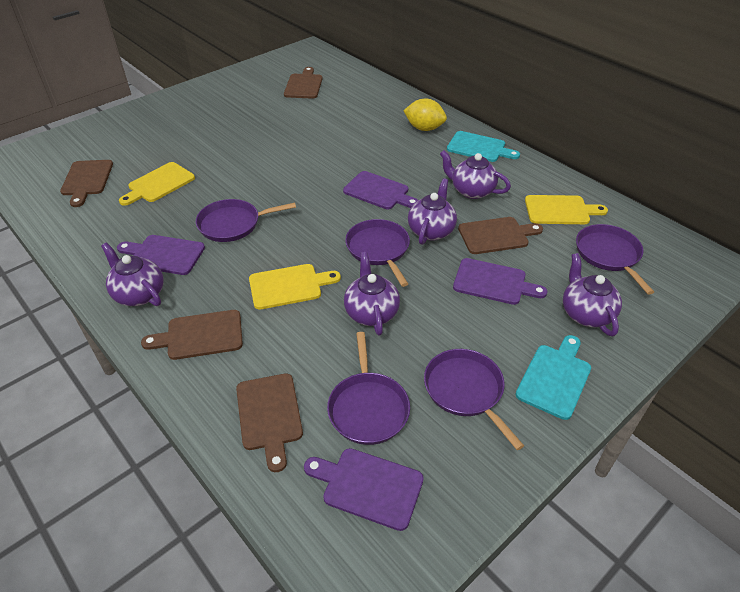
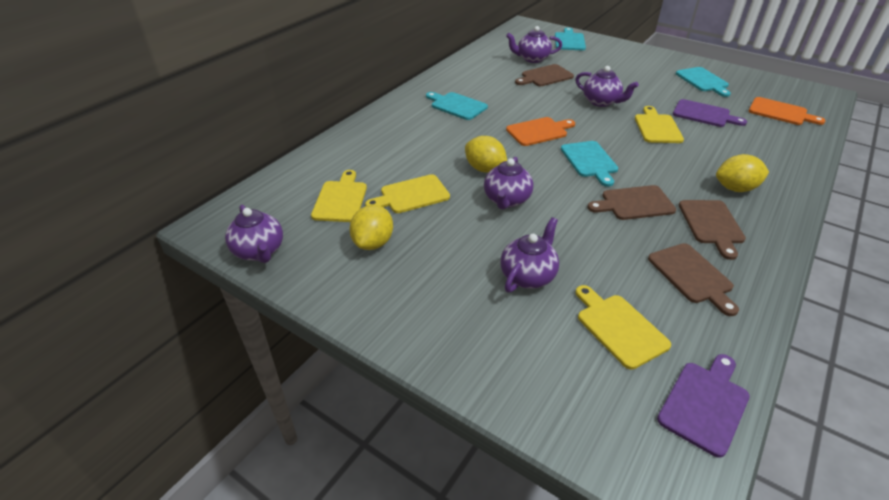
brown cutting board: [60,160,113,207] [141,310,243,360] [236,373,303,472] [284,67,322,99] [458,217,543,254] = 5 -> [515,64,574,86] [587,185,676,220] [648,243,739,316] [679,200,746,260] = 4
orange cutting board: none = 0 -> [506,117,575,146] [749,97,825,125] = 2
purple cutting board: [117,235,205,275] [304,448,424,531] [343,171,419,209] [453,258,547,305] = 4 -> [657,354,750,458] [673,99,747,127] = 2
purple pan: [196,199,296,242] [327,332,410,445] [345,219,410,287] [424,349,524,450] [576,224,654,295] = 5 -> none = 0
turquoise cutting board: [447,131,520,162] [515,335,591,420] = 2 -> [426,92,488,120] [555,27,586,50] [561,141,618,187] [676,67,731,97] = 4
yellow cutting board: [119,162,195,206] [249,264,341,309] [525,195,608,224] = 3 -> [311,170,367,222] [365,174,450,213] [575,285,671,370] [635,106,684,143] = 4
yellow lemon: [403,98,447,131] = 1 -> [349,205,393,250] [465,136,507,173] [716,154,769,192] = 3

